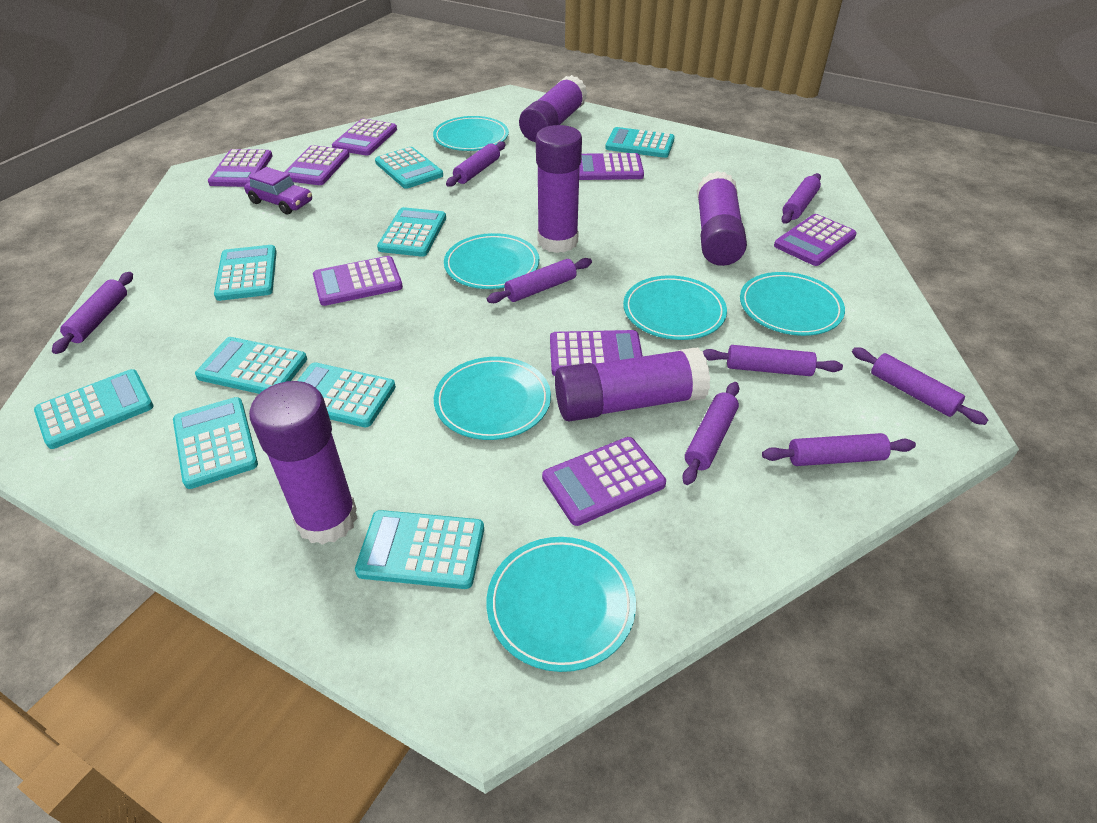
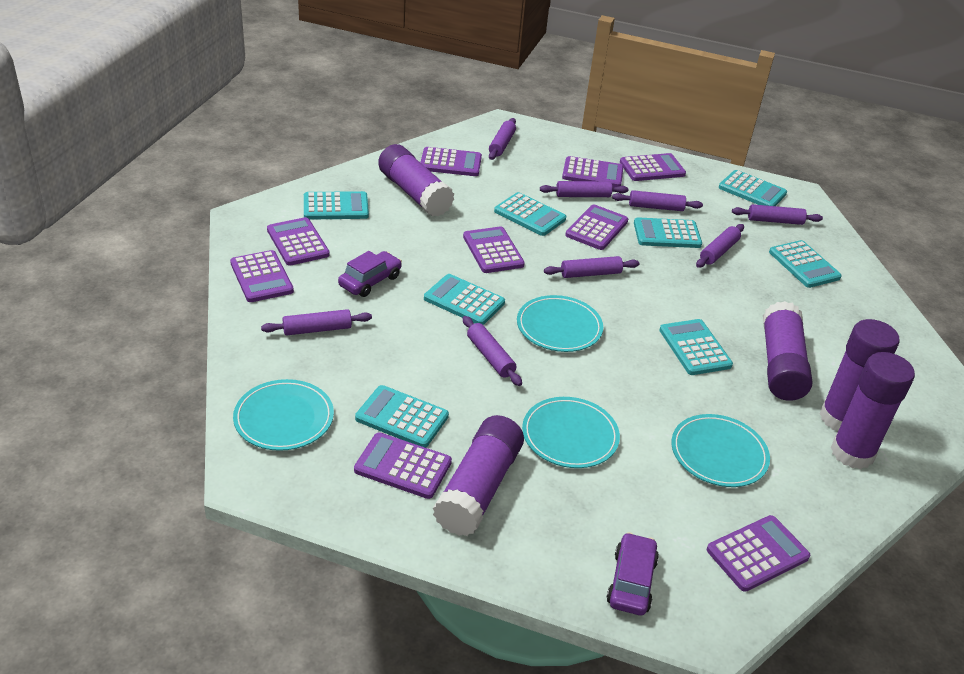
purple calculator: [208,149,273,187] [284,145,350,185] [313,256,403,306] [332,119,397,156] [542,437,666,526] [550,330,643,376] [579,153,644,180] [774,214,857,266] = 8 -> [230,250,294,302] [267,217,330,266] [354,432,452,499] [420,147,482,176] [463,226,525,273] [562,156,624,187] [565,205,628,250] [620,153,686,181] [707,515,810,592] = 9
purple car: [244,167,312,215] = 1 -> [338,251,402,297] [607,532,659,615] = 2
turquoise calculator: [34,369,153,449] [173,397,258,489] [195,337,307,394] [214,245,277,301] [297,362,396,427] [355,510,484,589] [375,147,443,189] [377,207,446,257] [605,127,675,158] = 9 -> [304,191,369,220] [355,385,449,448] [424,274,505,325] [494,192,566,236] [634,217,702,248] [659,319,733,375] [719,170,787,206] [769,240,842,288] = 8
turquoise plate: [433,116,509,151] [434,357,551,440] [444,233,539,289] [487,537,636,672] [623,275,727,340] [740,272,845,336] = 6 -> [233,379,334,451] [517,295,603,352] [522,397,620,468] [671,414,770,487] = 4

